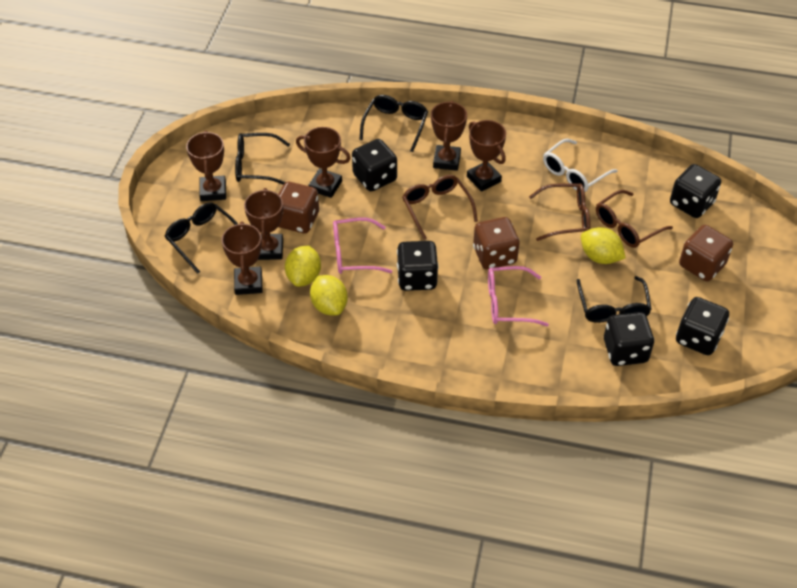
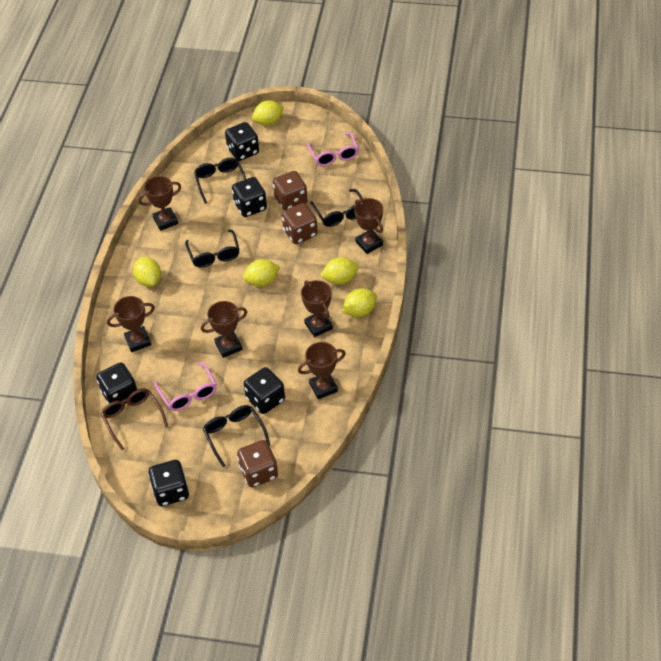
brown glasses: [402,175,478,240] [529,183,590,241] [596,190,673,248] = 3 -> [101,389,168,450] = 1
white glasses: [543,139,618,192] = 1 -> none = 0
yellow lemon: [285,246,321,287] [310,275,348,316] [581,227,626,264] = 3 -> [133,257,161,287] [243,259,280,287] [252,100,284,126] [320,257,359,285] [342,288,377,317] = 5

